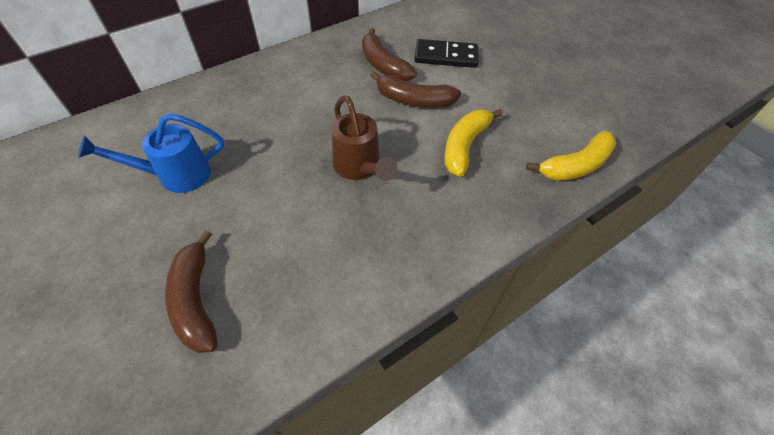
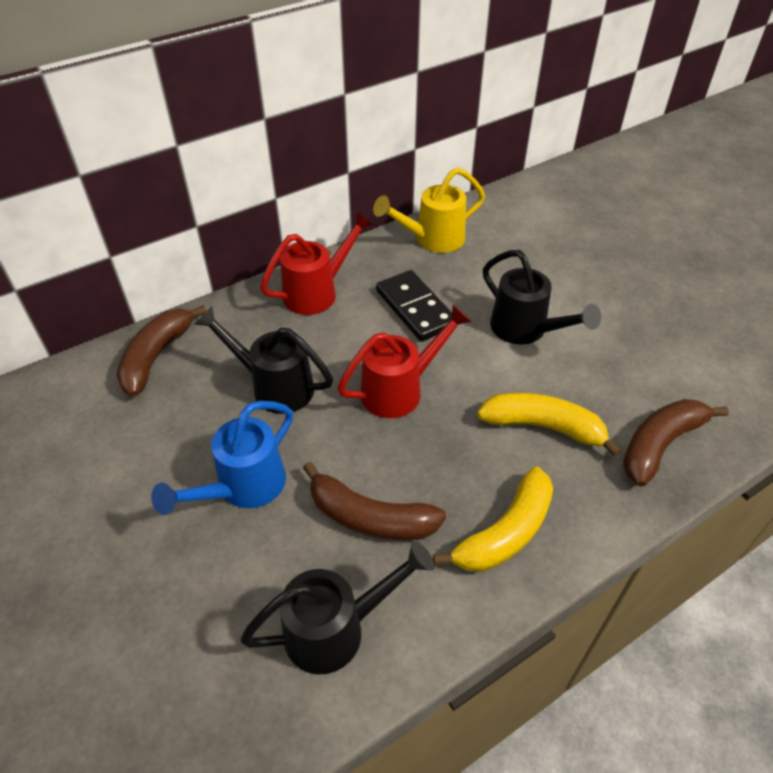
black watering can: none = 0 -> [194,306,333,414] [240,541,435,675] [483,250,601,345] = 3
brown watering can: [332,95,397,181] = 1 -> none = 0
red watering can: none = 0 -> [260,211,374,315] [337,305,472,418] = 2
yellow watering can: none = 0 -> [373,167,485,253] = 1

